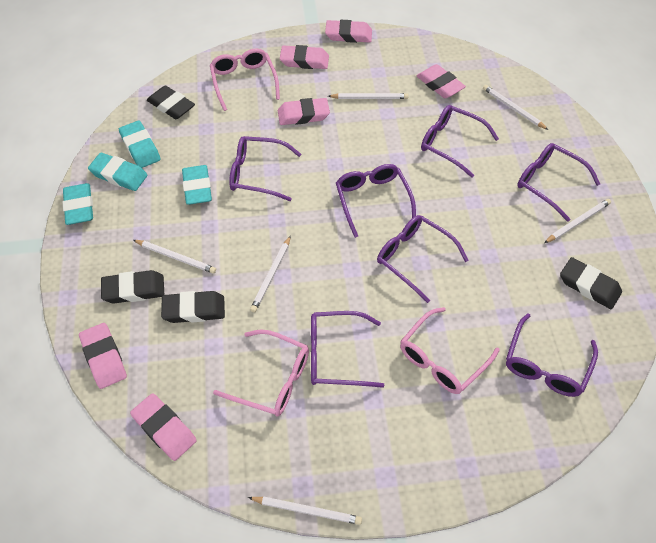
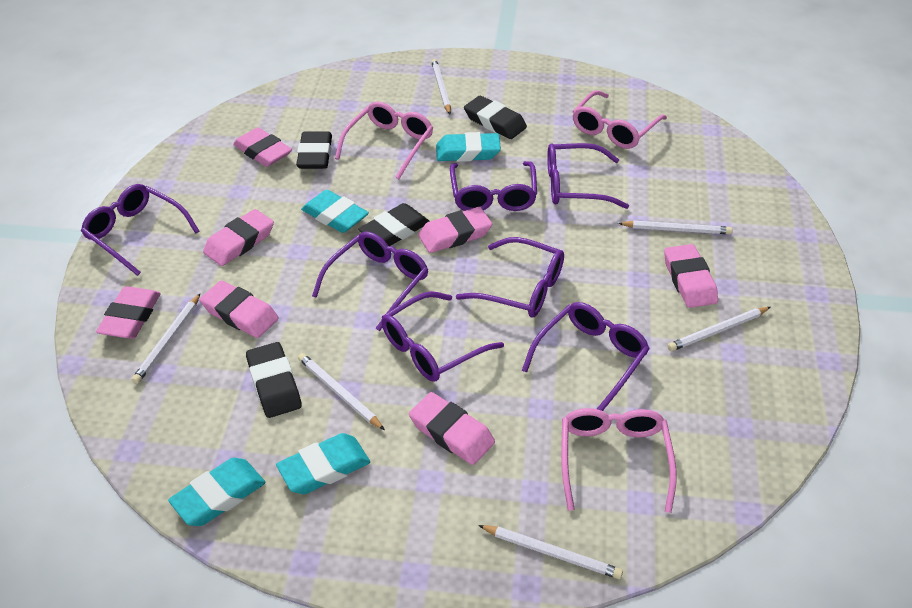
pink eraser: [79,323,127,389] [130,393,197,461] [278,98,330,125] [280,45,329,69] [325,20,372,43] [417,64,466,98] = 6 -> [96,286,161,339] [200,281,279,338] [203,209,274,266] [233,127,292,167] [409,392,495,465] [418,207,492,253] [664,244,718,308] = 7

